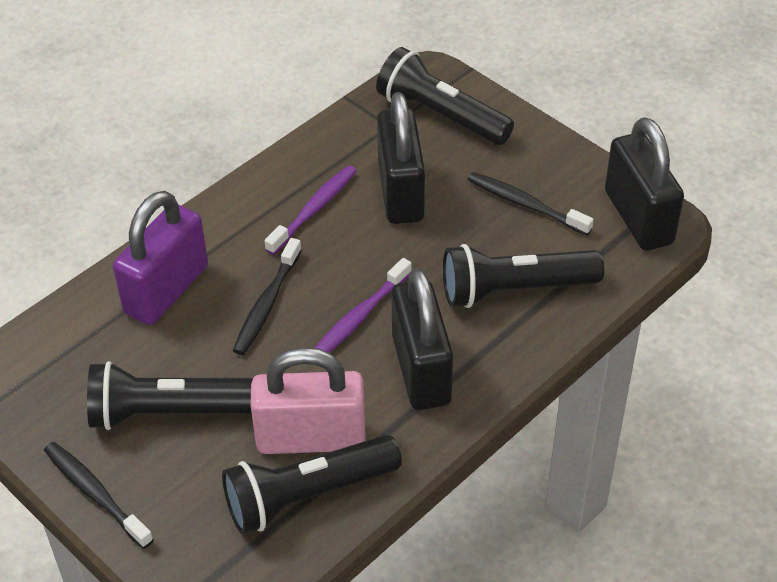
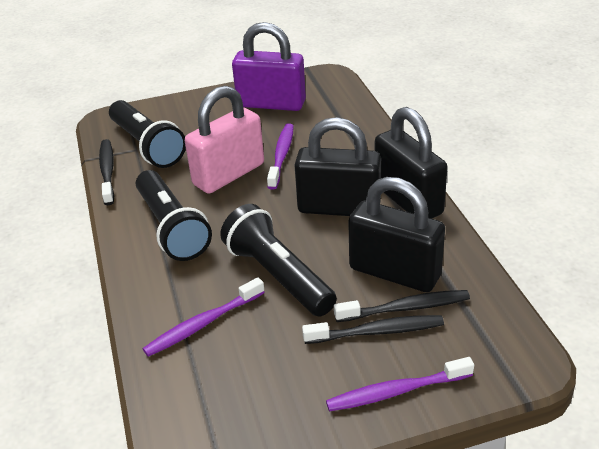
black flashlight: [87,361,253,430] [222,435,402,534] [376,47,514,145] [443,244,604,308] = 4 -> [109,100,186,168] [136,170,212,261] [220,204,337,317] = 3
purple toothbrush: [264,165,357,255] [315,258,412,353] = 2 -> [143,277,265,357] [267,123,294,190] [326,357,474,411] = 3

